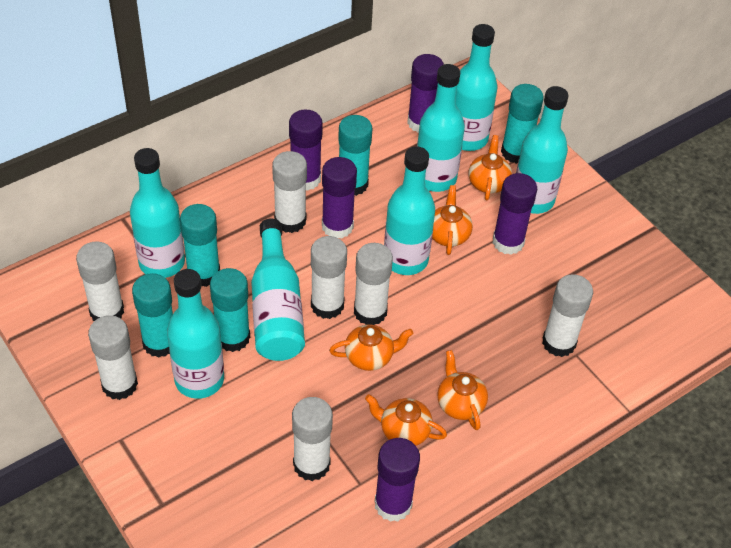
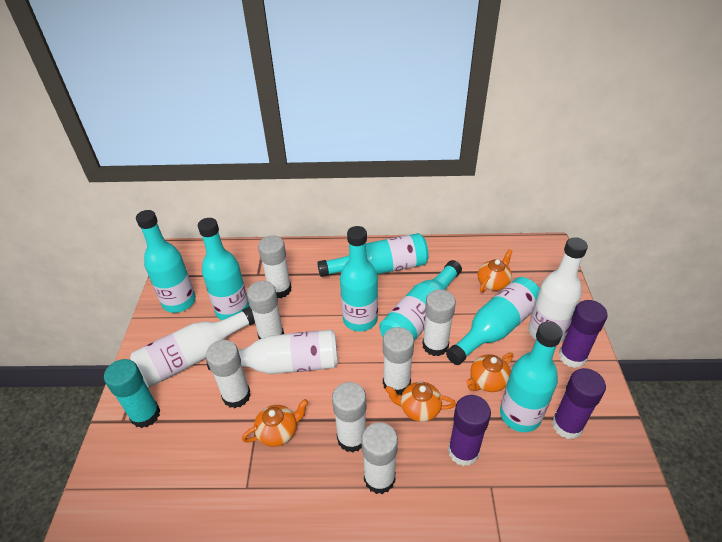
orange teapot: [329,324,413,371] [365,394,447,446] [432,185,473,255] [438,350,488,430] [469,135,512,200] = 5 -> [242,399,308,447] [385,382,456,422] [466,353,514,392] [478,249,513,292] = 4
purple glue stick: [289,109,323,191] [322,157,357,238] [374,438,420,522] [407,54,444,133] [493,173,537,255] = 5 -> [448,395,491,466] [552,368,606,439] [559,300,608,368] = 3
turquoise glue stick: [132,273,173,358] [180,204,220,287] [210,268,250,352] [338,115,372,196] [501,84,544,164] = 5 -> [104,359,160,428] = 1
white bottle: none = 0 -> [130,306,255,387] [206,330,338,374] [528,237,588,343] = 3

